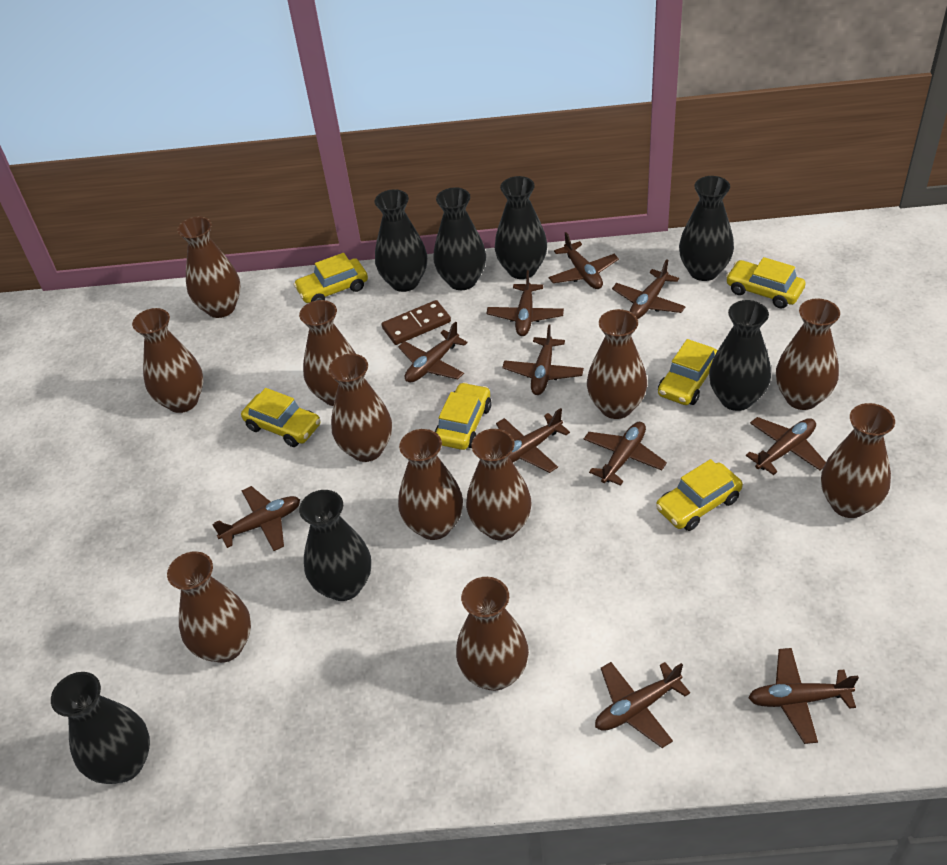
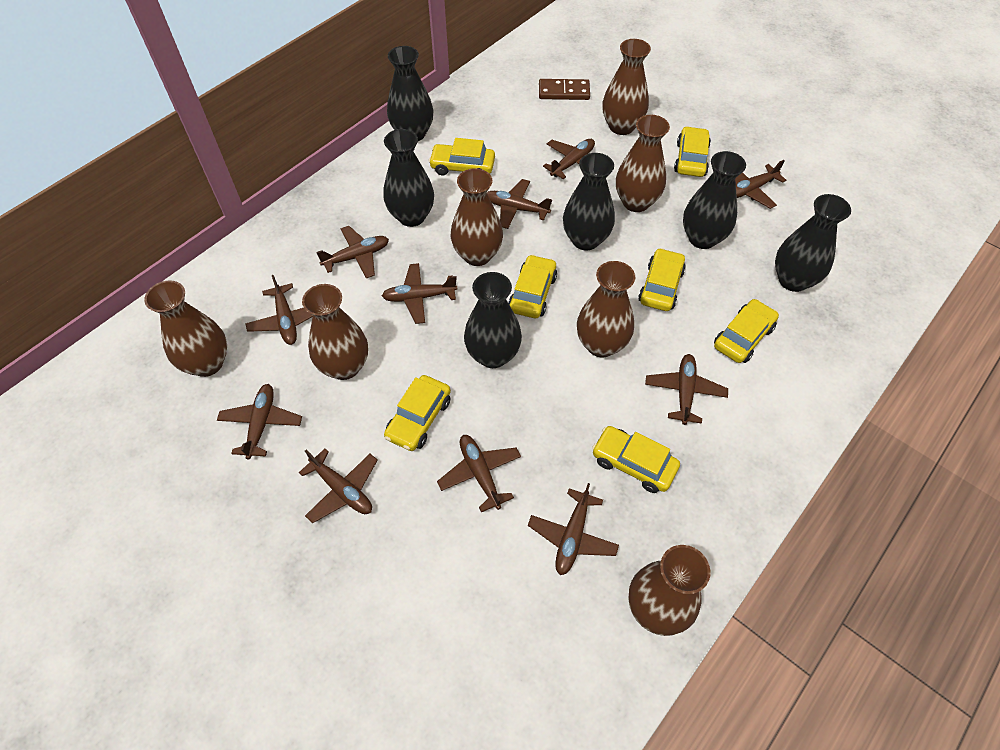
black vase: [51,672,150,784] [299,490,371,601] [375,189,427,292] [433,187,486,290] [495,176,547,279] [679,176,734,281] [709,300,771,411] = 7 -> [383,129,434,227] [387,46,433,141] [464,272,522,368] [563,153,615,251] [683,151,746,249] [775,194,851,292] = 6
brown vase: [132,308,204,413] [167,551,251,663] [177,217,241,318] [299,300,356,406] [329,354,392,462] [398,429,463,540] [456,577,529,691] [466,429,531,541] [587,309,647,419] [776,298,840,410] [821,403,895,518] = 11 -> [144,280,227,377] [302,284,368,380] [451,168,503,266] [577,261,636,357] [602,39,651,135] [616,115,670,212] [629,545,710,636] = 7
yellow car: [241,388,321,447] [293,253,368,303] [435,382,492,450] [656,459,743,531] [658,339,718,405] [726,257,805,309] = 6 -> [384,375,451,451] [429,138,495,175] [508,254,557,318] [592,426,680,493] [638,248,686,311] [674,126,711,177] [714,299,779,363] = 7

